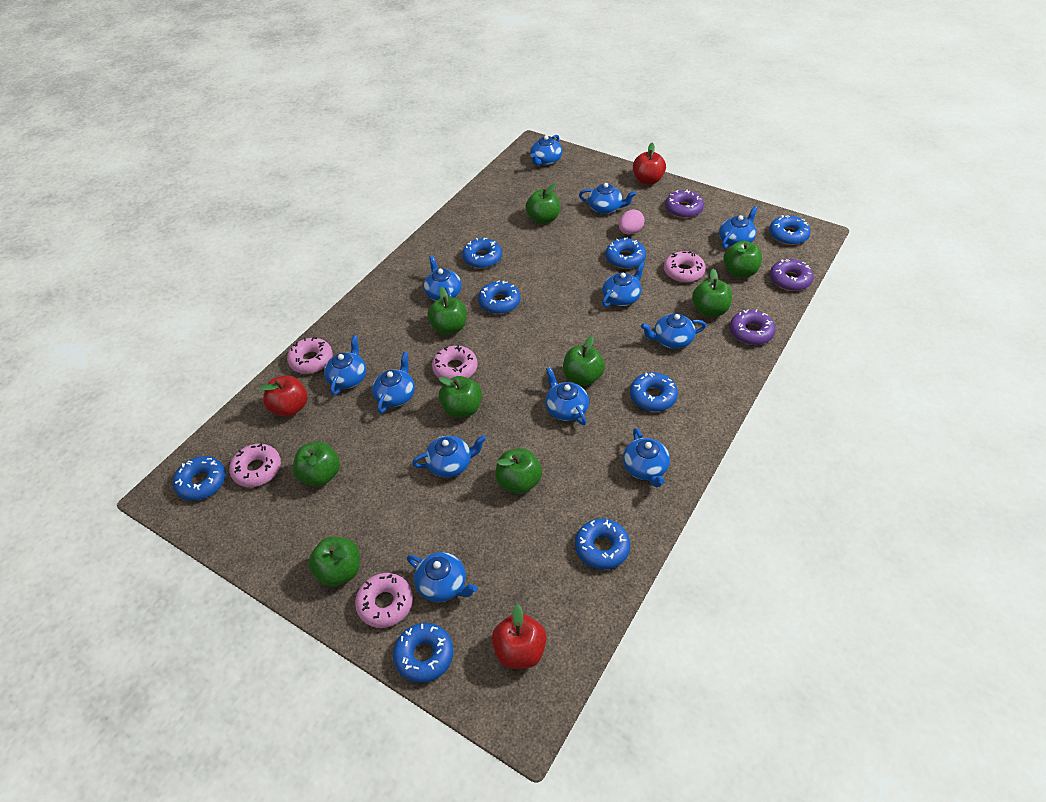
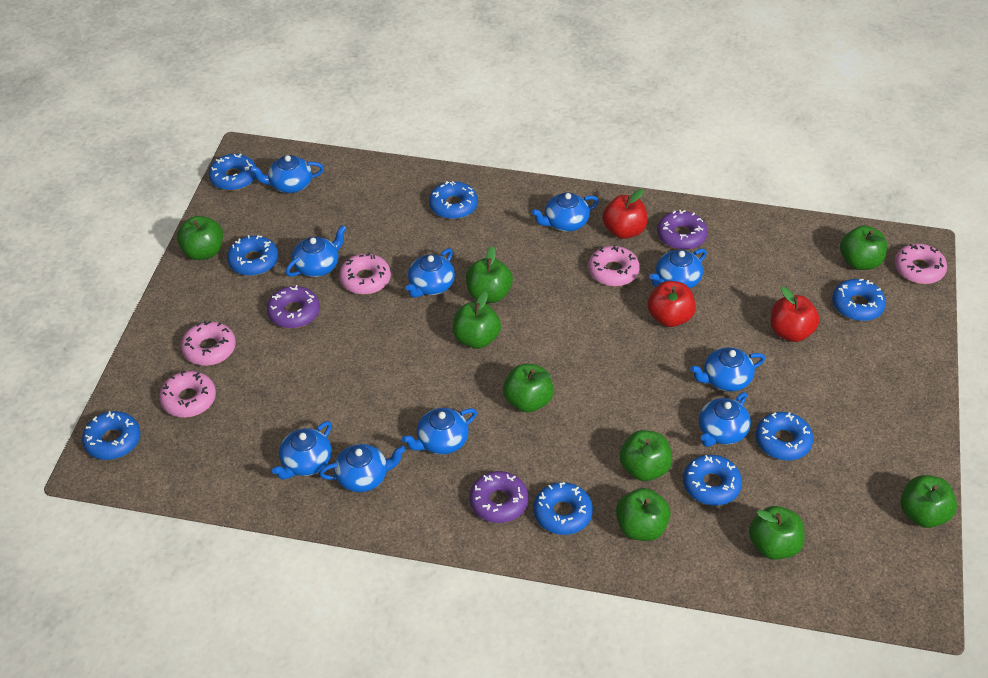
blue teapot: [324,335,366,395] [372,352,415,413] [407,552,477,602] [412,435,486,477] [424,255,462,301] [530,135,562,165] [545,367,589,425] [579,183,636,214] [602,262,645,307] [623,428,670,487] [641,313,706,349] [719,206,758,248] = 12 -> [249,155,324,193] [272,421,332,480] [286,225,346,277] [319,444,406,492] [402,408,477,454] [405,248,455,298] [531,192,599,231] [649,249,707,288] [690,347,765,392] [699,392,751,447] = 10
pink egg: [619,209,645,234] = 1 -> none = 0

